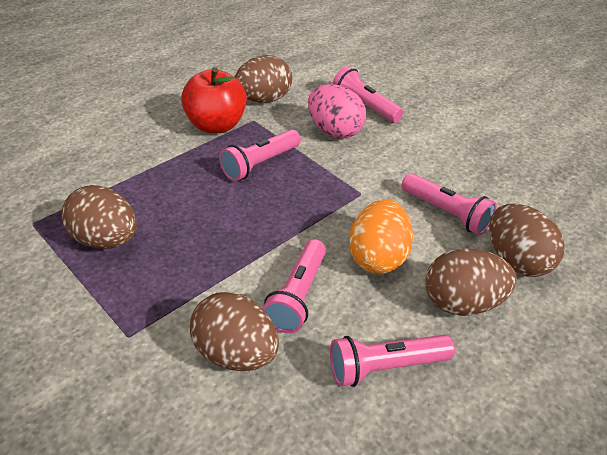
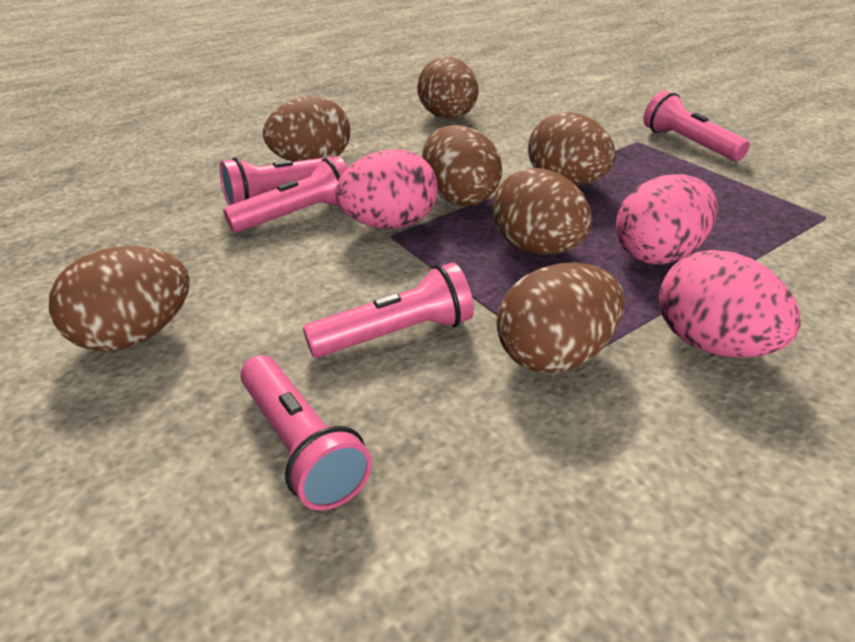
brown egg: [61,185,137,249] [190,292,279,371] [234,55,292,103] [425,248,517,316] [489,204,565,277] = 5 -> [49,246,190,351] [263,96,350,162] [417,57,478,119] [422,125,502,206] [492,168,592,255] [497,263,625,373] [528,112,616,186] = 7
orange egg: [349,199,413,274] = 1 -> none = 0
pink egg: [308,84,366,138] = 1 -> [335,149,438,229] [616,174,718,265] [659,250,801,358] = 3
red apple: [181,67,247,133] = 1 -> none = 0

